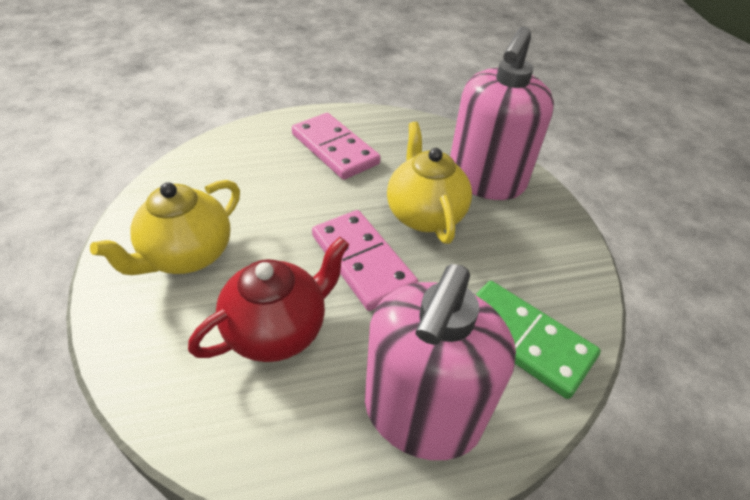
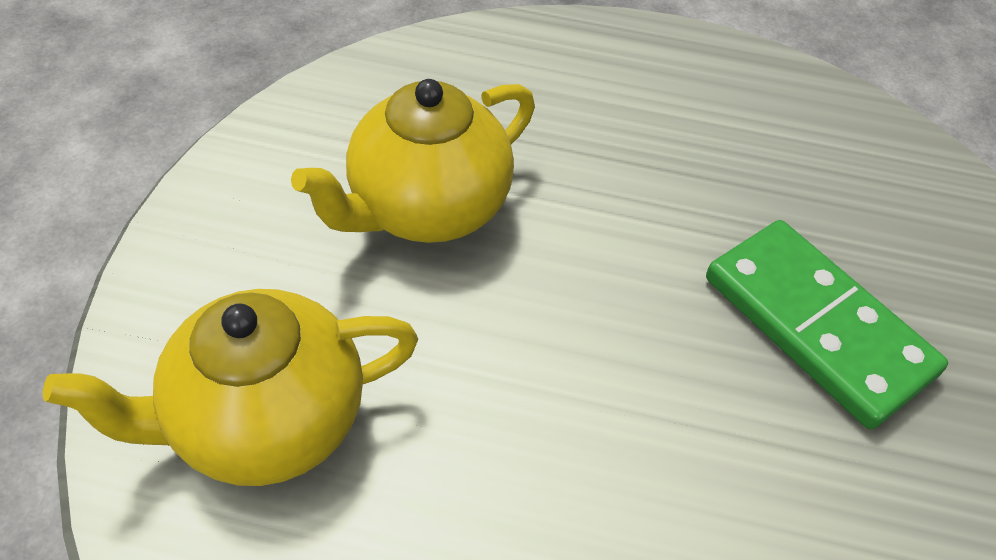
pink domino: [292,113,381,180] [312,210,418,311] = 2 -> none = 0
pink soap dispenser: [365,264,516,460] [450,26,554,200] = 2 -> none = 0
red teapot: [188,237,349,362] = 1 -> none = 0

